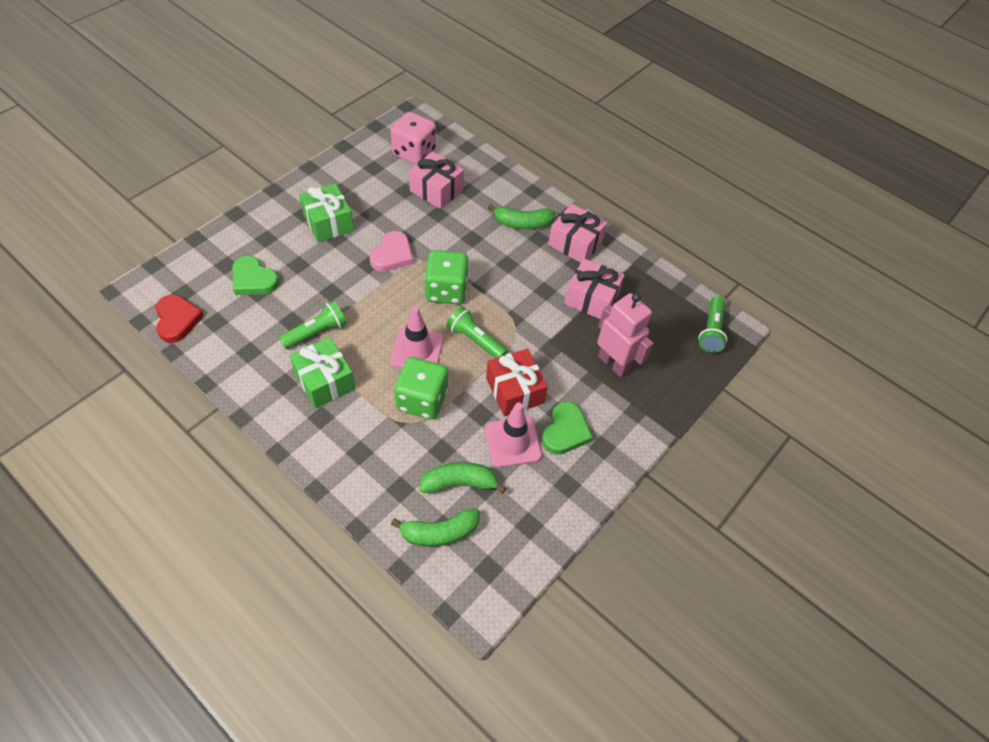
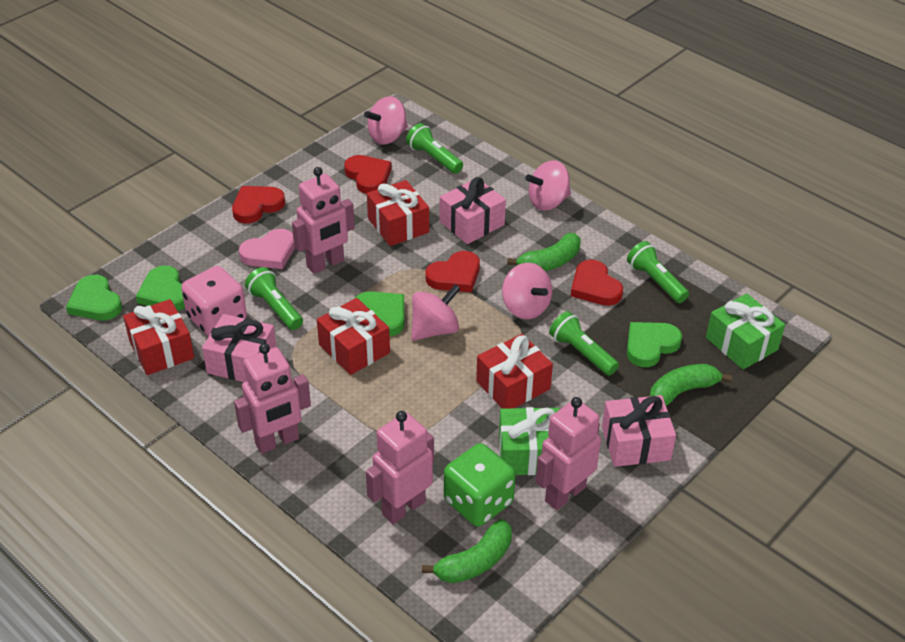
green dice: [394,357,448,420] [424,250,469,304] = 2 -> [444,443,516,527] = 1
green flashlight: [279,301,347,349] [447,306,508,358] [698,296,727,353] = 3 -> [245,267,303,330] [406,123,463,174] [549,311,619,376] [627,241,689,303] = 4
green heart: [232,256,279,295] [542,402,593,455] = 2 -> [66,275,122,320] [136,266,185,311] [354,291,404,336] [627,322,682,367] = 4
pink robot: [597,293,654,377] = 1 -> [234,343,311,454] [292,167,355,274] [366,411,434,524] [535,397,601,510] = 4
pink spinning top: none = 0 -> [364,96,408,145] [411,284,461,341] [502,263,552,319] [525,160,571,211] = 4
pink traffic cone: [390,306,444,368] [485,403,542,467] = 2 -> none = 0
red gift: [486,348,548,416] = 1 -> [123,299,194,375] [317,298,390,375] [367,180,429,246] [476,334,553,408] = 4
red heart: [155,295,204,343] = 1 -> [232,186,285,224] [344,155,392,194] [426,251,480,292] [571,260,623,306] = 4

